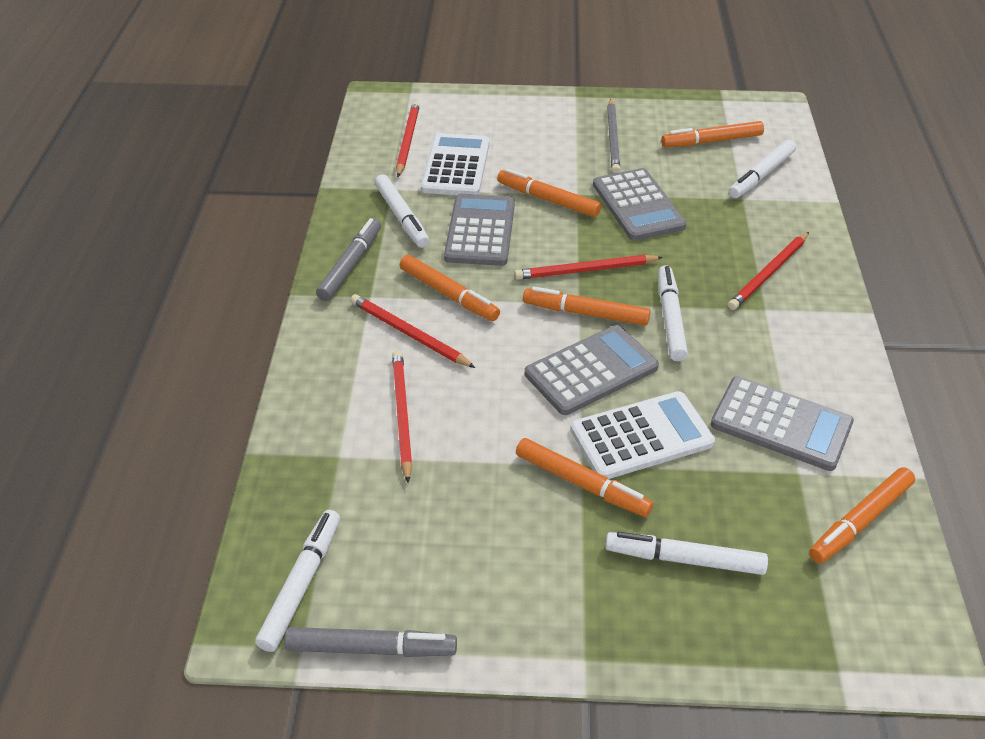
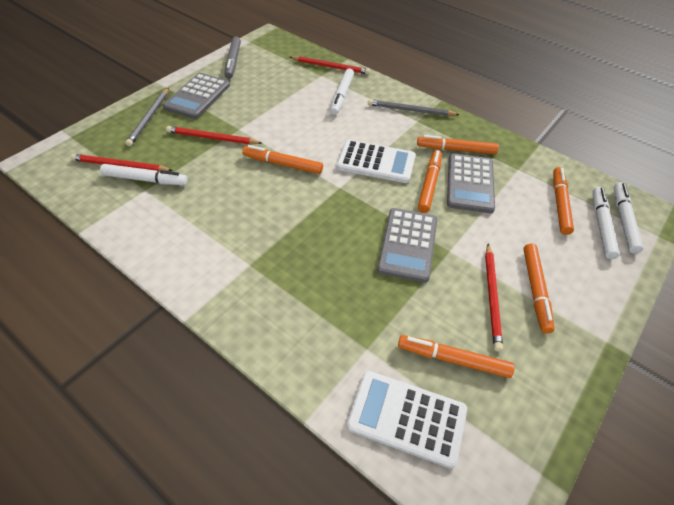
grey calculator: [444,194,515,266] [525,325,659,415] [593,168,687,241] [711,376,854,471] = 4 -> [163,73,230,119] [377,208,437,283] [447,153,495,213] = 3
grey marker: [284,627,457,657] [316,218,381,301] = 2 -> [224,36,241,79] = 1
grey pencil: [607,99,620,173] = 1 -> [125,88,169,146] [368,99,460,116] = 2
red pencil: [351,294,475,368] [392,350,413,483] [396,101,420,177] [514,255,663,280] [728,232,809,310] = 5 -> [70,154,173,172] [166,126,262,145] [290,56,370,74] [485,243,503,351] = 4
white marker: [255,510,340,652] [374,174,429,248] [605,532,768,575] [658,265,688,361] [729,140,796,198] = 5 -> [100,164,187,185] [330,68,354,115] [593,187,620,259] [614,182,644,254] = 4

